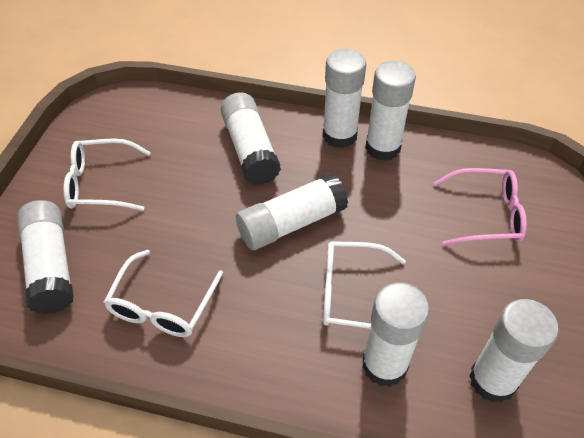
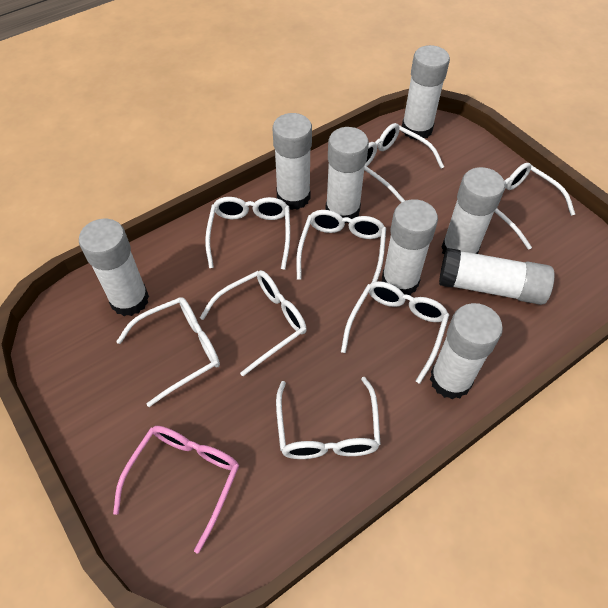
white glasses: [63,139,151,211] [104,250,223,337] [323,241,406,329] = 3 -> [116,297,220,407] [200,270,307,376] [205,197,290,270] [276,377,381,459] [296,210,386,283] [341,281,449,384] [364,123,444,203] [494,163,575,250] = 8
white glue stick: [17,200,74,314] [221,92,281,185] [236,173,348,250] [322,49,366,148] [362,283,430,387] [365,61,416,161] [469,299,559,403] = 7 -> [79,219,149,316] [273,113,312,210] [325,127,369,223] [382,199,438,295] [402,45,450,140] [430,303,503,400] [439,248,555,305] [441,167,505,254] = 8

